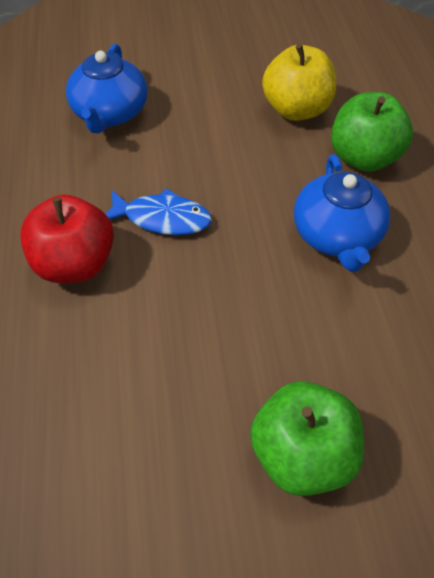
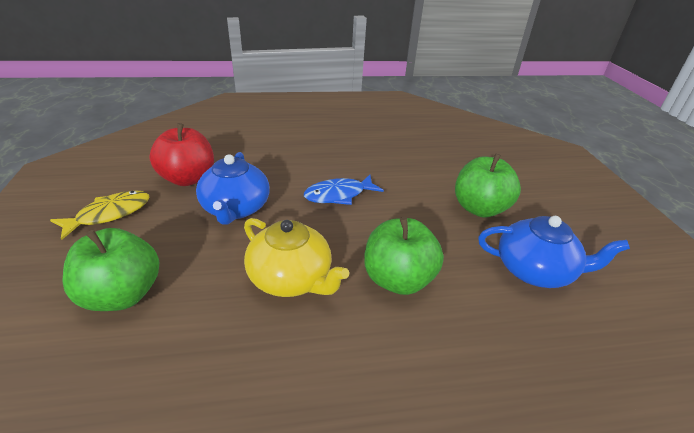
green apple: [250,381,364,496] [331,92,413,172] = 2 -> [62,228,159,311] [364,217,444,295] [455,153,521,217] = 3
yellow apple: [262,44,336,121] = 1 -> none = 0
yellow fish: none = 0 -> [50,191,150,240] = 1
yellow teapot: none = 0 -> [244,218,349,297] = 1

